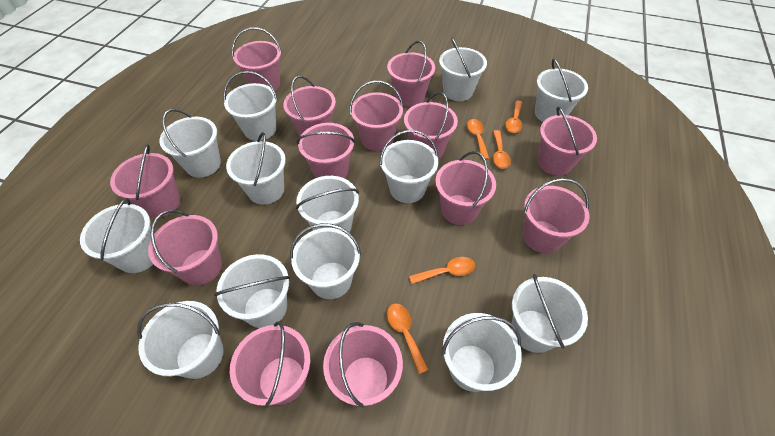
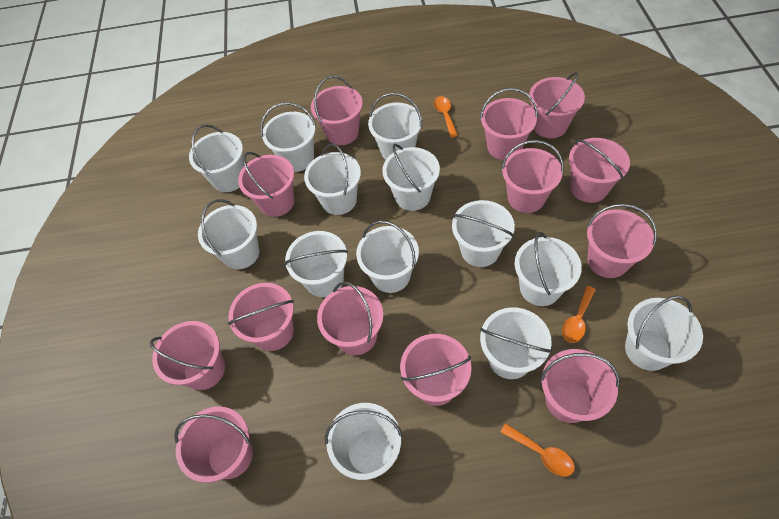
orange spoon: [387,304,429,374] [409,257,475,284] [467,119,489,160] [493,130,511,169] [505,101,523,133] = 5 -> [434,96,458,138] [501,423,575,477] [562,286,596,343] = 3

